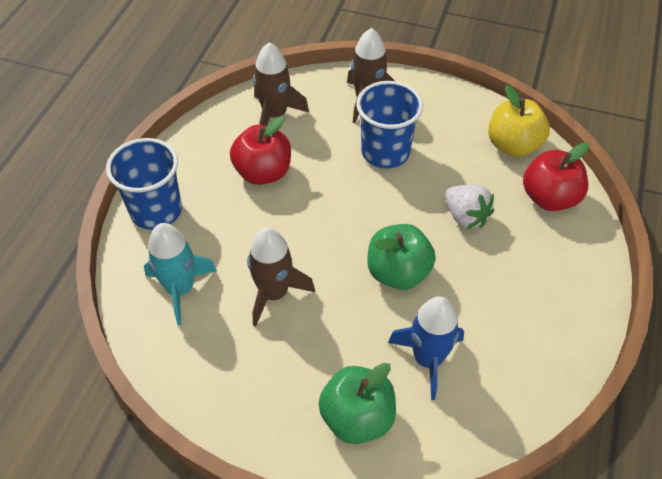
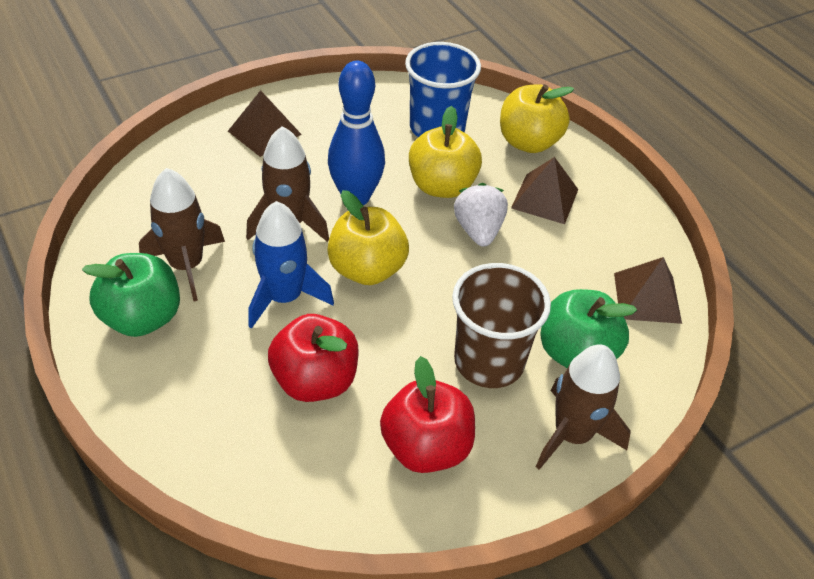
blue bowling pin: none = 0 -> [328,61,385,205] = 1
blue cup: [106,138,182,230] [356,81,423,169] = 2 -> [405,42,481,137] = 1
brown cup: none = 0 -> [452,263,551,388] = 1
brown pyramid: none = 0 -> [228,90,302,157] [511,157,578,224] [614,257,682,324] = 3
turquoise rocket: [144,223,217,325] = 1 -> none = 0
yellow apple: [488,85,550,157] = 1 -> [327,190,409,285] [409,106,482,198] [500,84,574,153] = 3

